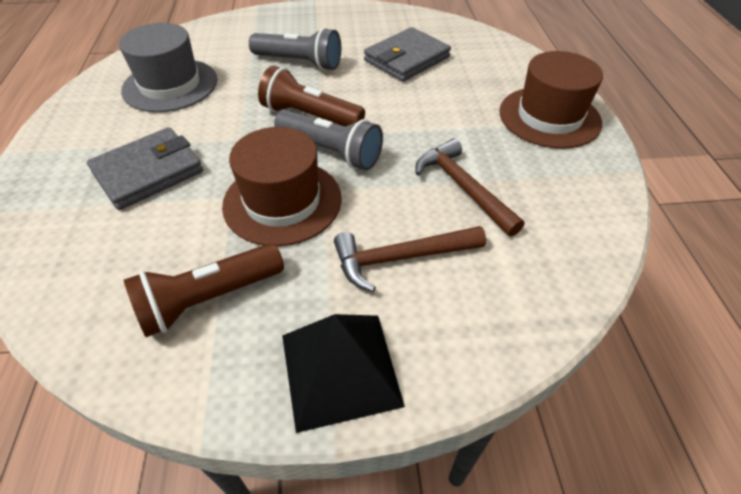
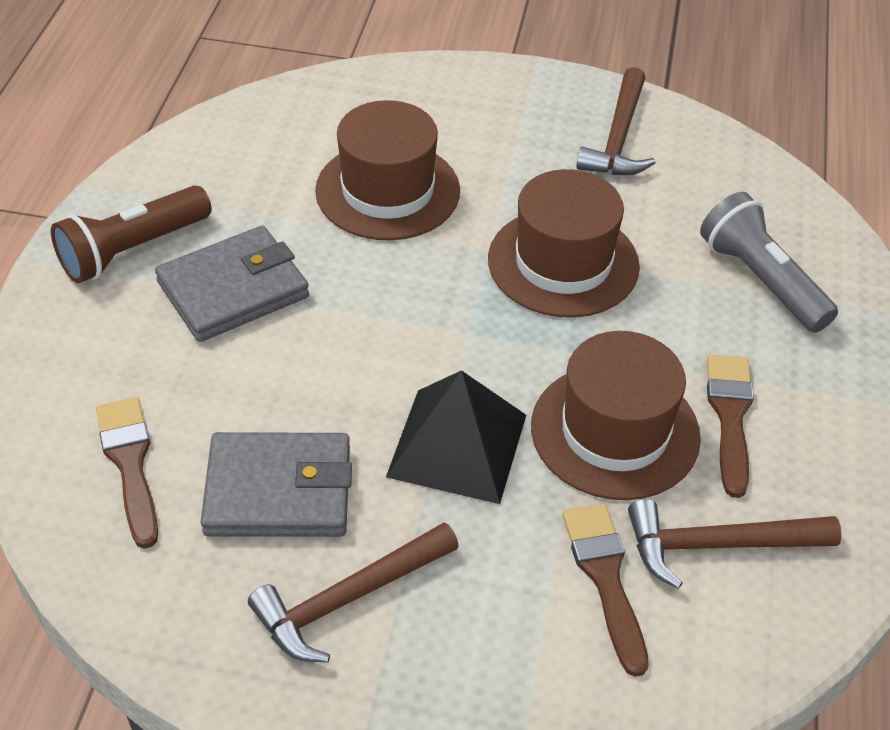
brown brush: none = 0 -> [96,397,158,549] [562,504,649,677] [707,354,754,498] = 3
brown flashlight: [124,243,284,337] [258,66,365,126] = 2 -> [51,185,212,283] = 1
brown hammer: [334,226,486,292] [416,138,524,236] = 2 -> [248,522,459,663] [576,67,656,175] [628,499,842,589] = 3
brown hat: [222,127,342,246] [499,51,603,149] = 2 -> [315,100,460,240] [488,169,640,318] [531,331,701,500] = 3
grey flashlight: [249,27,341,71] [274,110,383,170] = 2 -> [700,192,838,333] = 1
grey hat: [119,23,217,112] = 1 -> none = 0

